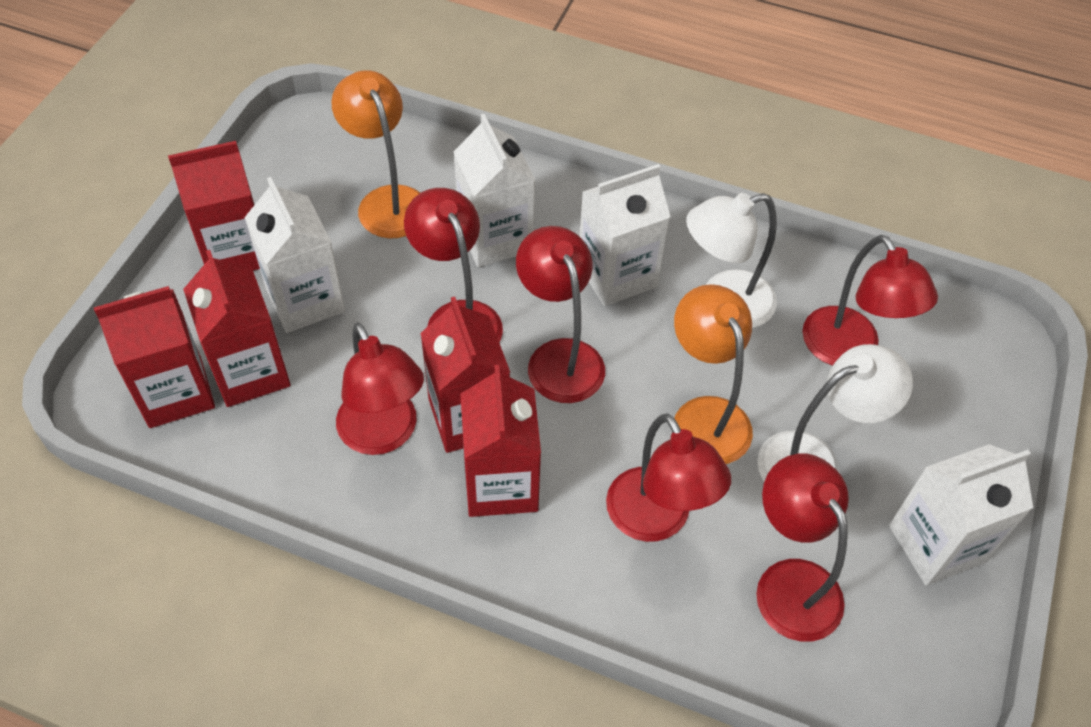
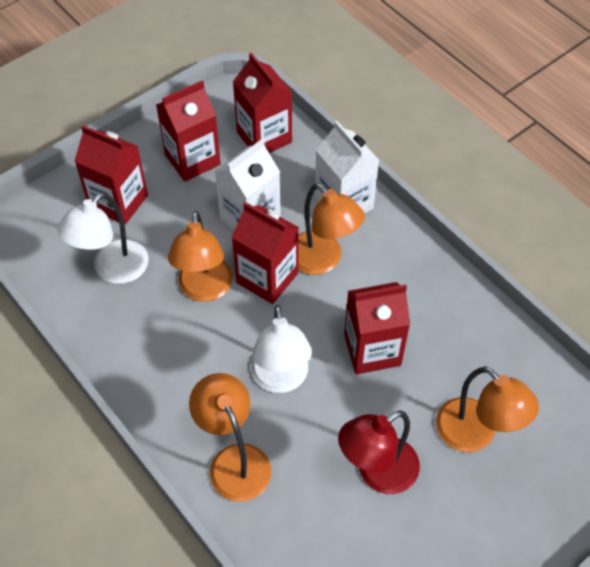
orange lamp: [331,70,420,238] [674,284,753,464] = 2 -> [168,211,233,302] [189,373,271,502] [298,183,365,275] [436,366,539,452] = 4
red lamp: [336,322,424,455] [404,188,503,342] [516,226,605,403] [606,413,731,542] [756,454,849,642] [803,235,938,366] = 6 -> [338,410,420,494] = 1
white carton: [245,177,345,333] [454,114,535,267] [579,164,670,306] [889,444,1033,586] = 4 -> [215,139,281,230] [315,121,379,214] = 2

